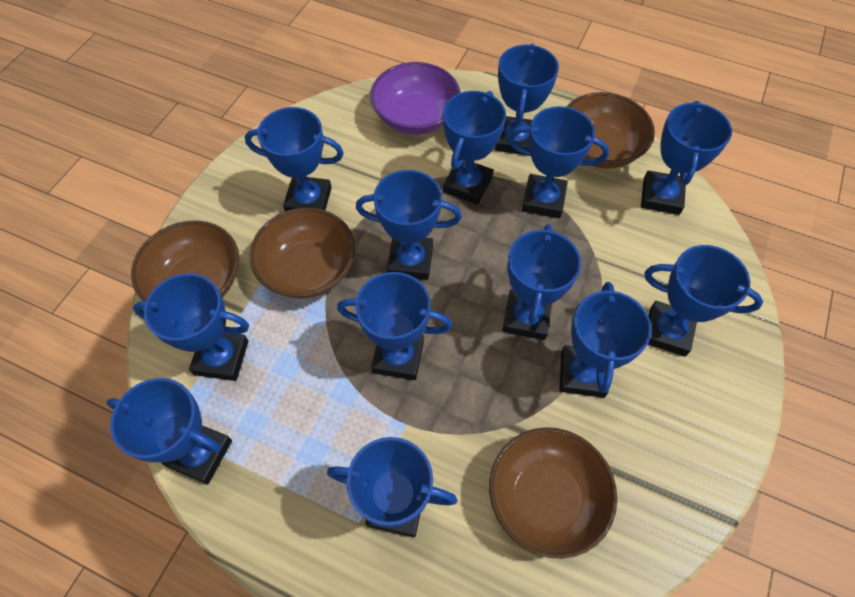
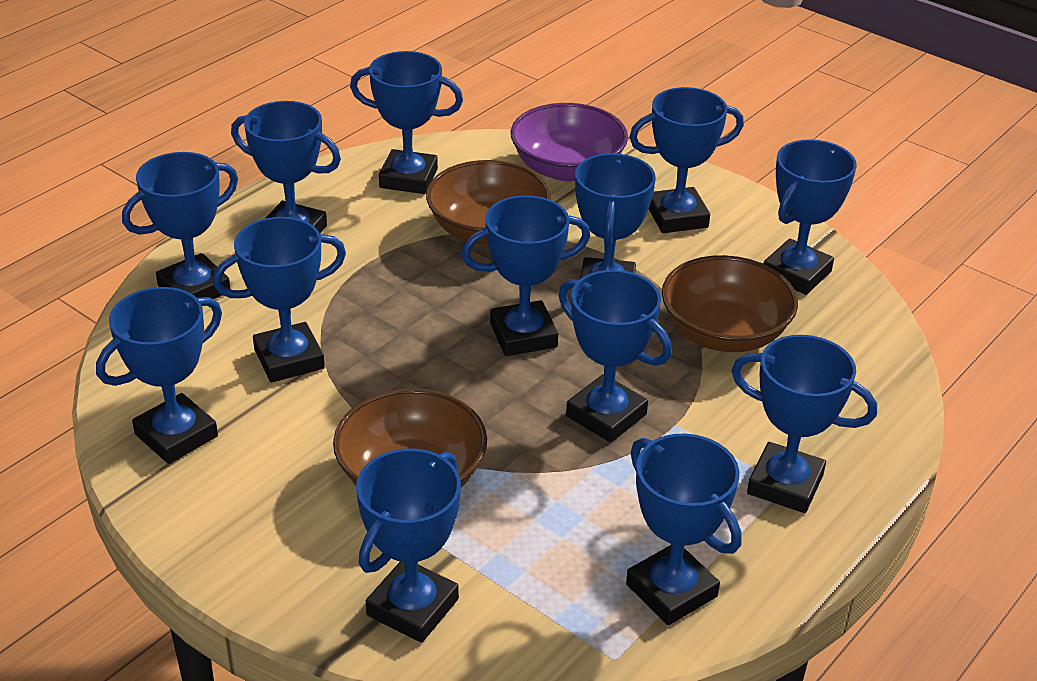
brown bowl: [131,220,239,301] [250,208,355,299] [489,427,617,559] [567,92,655,169] = 4 -> [333,388,487,487] [426,160,551,245] [662,255,798,352] = 3

